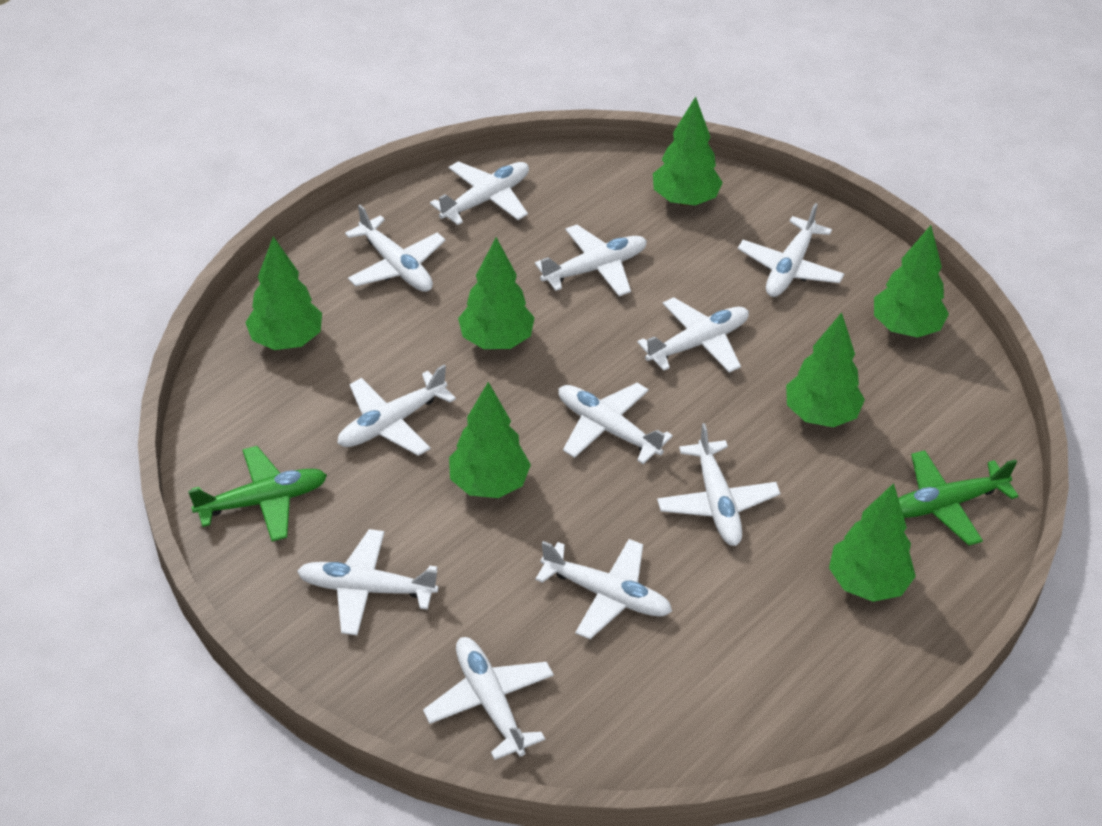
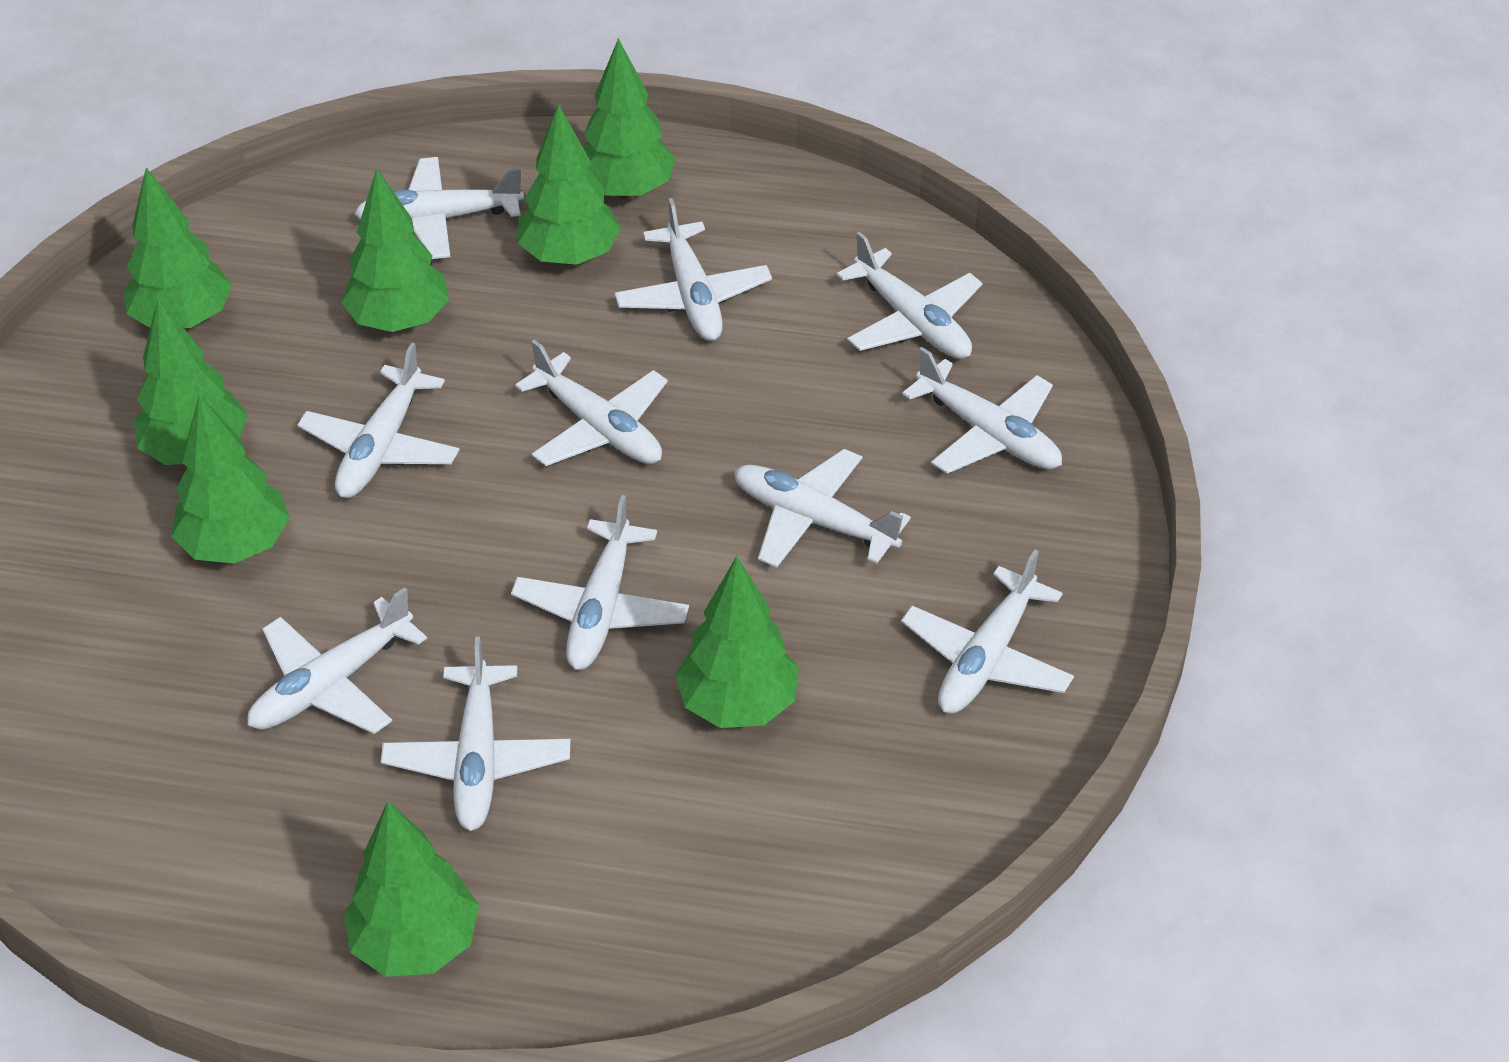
green plane: [188,446,327,541] [898,450,1018,546] = 2 -> none = 0
green tree: [245,236,322,350] [449,382,531,498] [458,237,535,349] [653,96,723,206] [786,312,865,427] [829,483,916,602] [874,225,949,338] = 7 -> [124,167,232,329] [134,299,248,465] [171,394,290,564] [341,168,449,332] [344,801,479,977] [518,104,621,265] [584,38,676,199] [675,556,799,728] = 8

